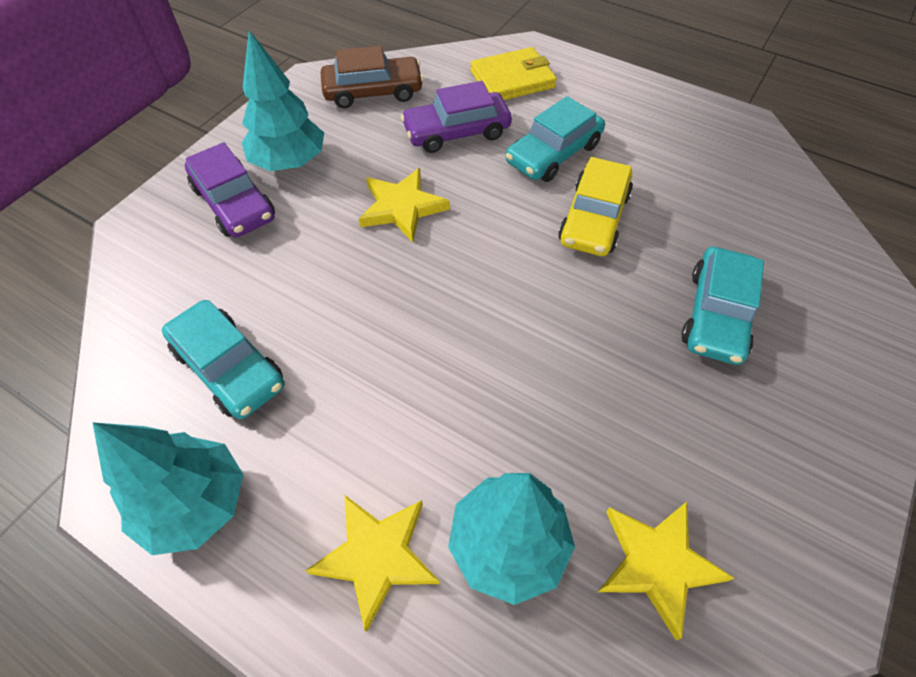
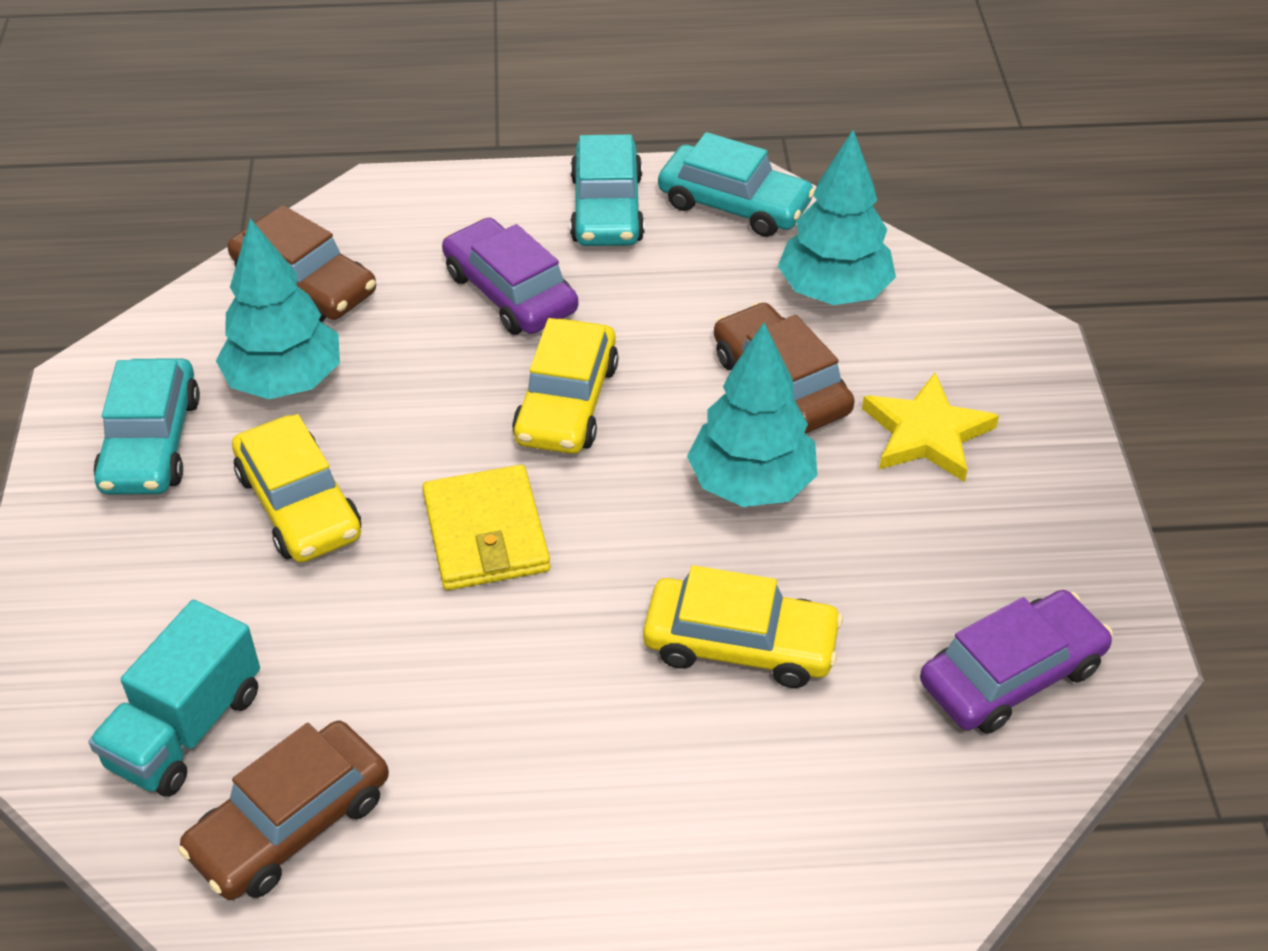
brown car: [321,46,424,108] = 1 -> [178,720,389,900] [228,205,376,322] [714,302,855,434] = 3
turquoise truck: none = 0 -> [88,600,260,797] = 1
yellow car: [558,157,633,256] = 1 -> [232,414,361,563] [512,318,618,454] [643,565,843,688] = 3
yellow star: [305,495,440,632] [359,168,450,242] [598,501,734,640] = 3 -> [862,373,999,482] = 1

